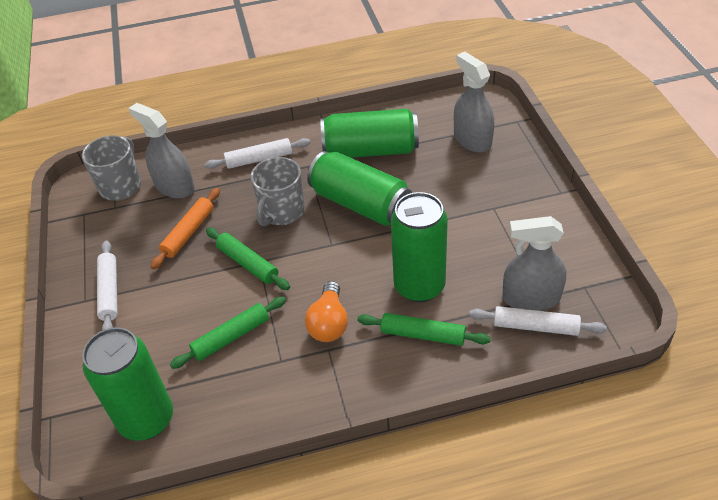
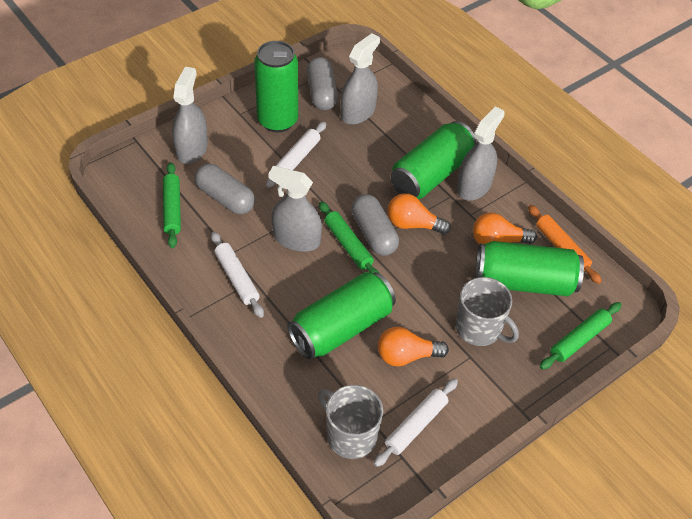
grey capsule: none = 0 -> [195,164,255,214] [307,57,338,110] [351,194,399,256] = 3
grey spray bottle: [129,103,195,199] [454,52,495,153] [502,216,566,311] = 3 -> [172,67,208,164] [269,166,322,252] [341,33,380,125] [457,106,505,201] = 4
orange light bulb: [305,281,348,342] = 1 -> [378,327,449,366] [387,193,451,234] [473,213,537,245] = 3

